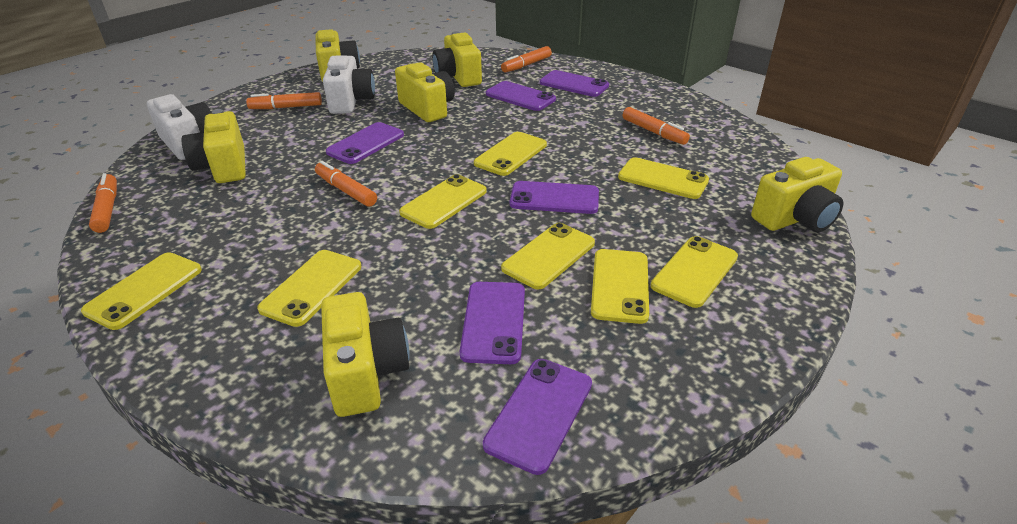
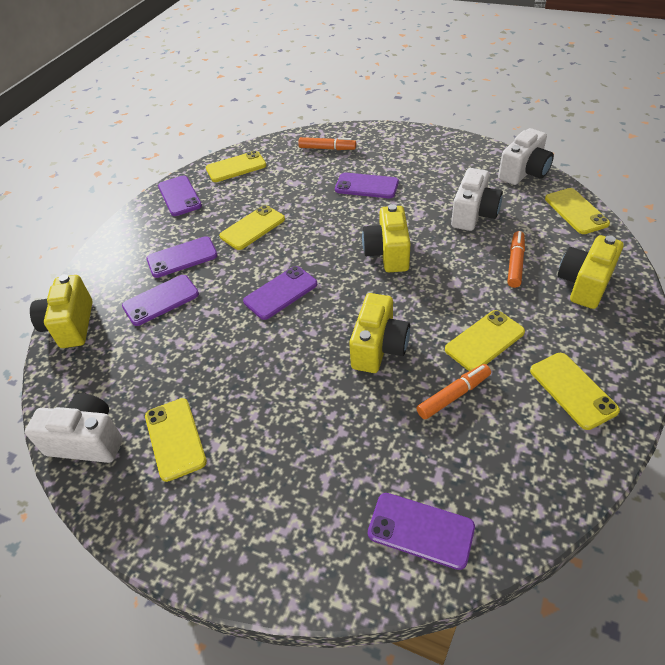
orange marker: [89,173,117,233] [246,92,322,109] [315,161,377,207] [501,46,552,72] [623,107,690,145] = 5 -> [298,137,356,150] [416,364,491,419] [507,231,525,288] = 3
white camera: [147,94,212,160] [323,55,375,114] = 2 -> [25,393,123,463] [451,168,503,231] [498,128,554,185] = 3
yellow camera: [182,109,246,183] [315,29,360,82] [321,292,410,417] [395,62,455,122] [432,31,482,87] [751,157,843,232] = 6 -> [30,274,93,348] [349,293,410,373] [362,204,410,272] [558,235,623,309] = 4
yellow phone: [81,252,202,330] [257,250,361,327] [399,174,487,229] [474,132,547,176] [501,223,595,289] [591,249,649,324] [618,157,709,199] [651,236,738,308] = 8 -> [145,398,207,482] [206,151,266,182] [219,205,285,250] [445,310,525,371] [530,353,620,430] [545,188,610,234] = 6

